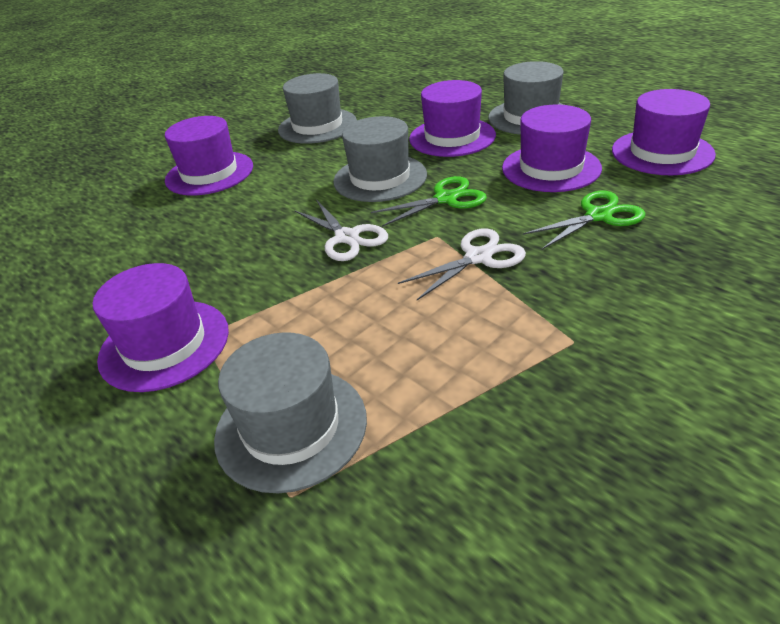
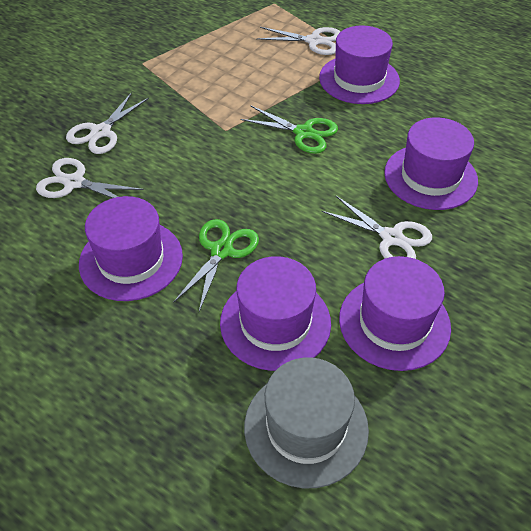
grey hat: [214,332,367,493] [278,73,357,144] [333,116,427,202] [488,61,564,135] = 4 -> [244,357,369,488] = 1
white scissors: [294,200,388,261] [398,228,526,300] = 2 -> [36,158,144,198] [66,92,149,154] [256,27,340,55] [321,195,432,259] = 4

